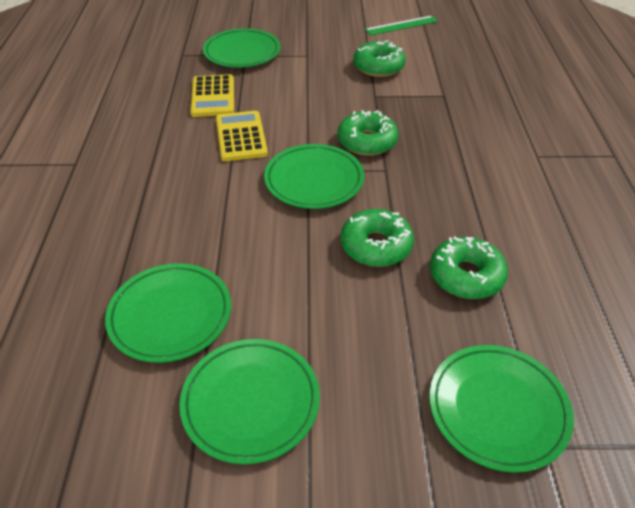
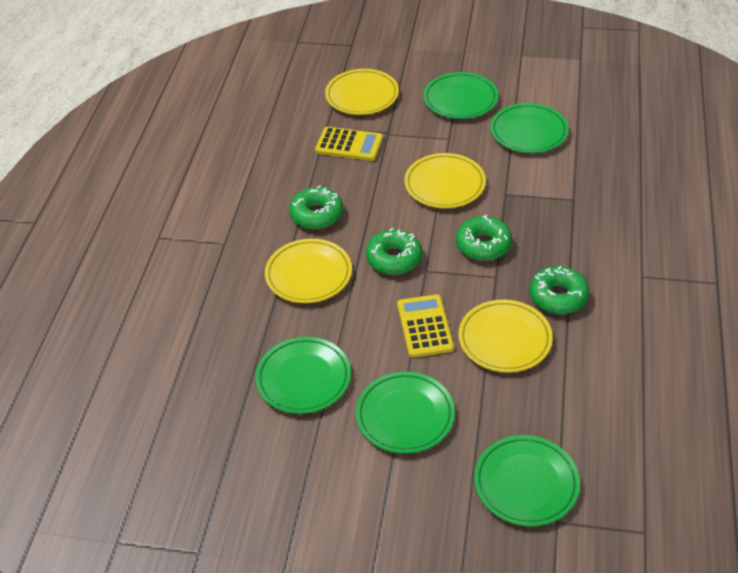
green ruler: [365,15,438,35] = 1 -> none = 0
yellow plate: none = 0 -> [265,239,352,303] [325,69,399,115] [404,153,486,208] [458,299,553,373] = 4

